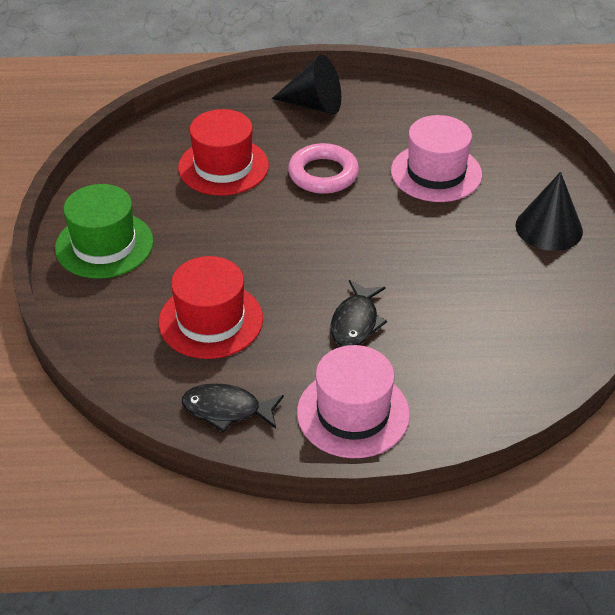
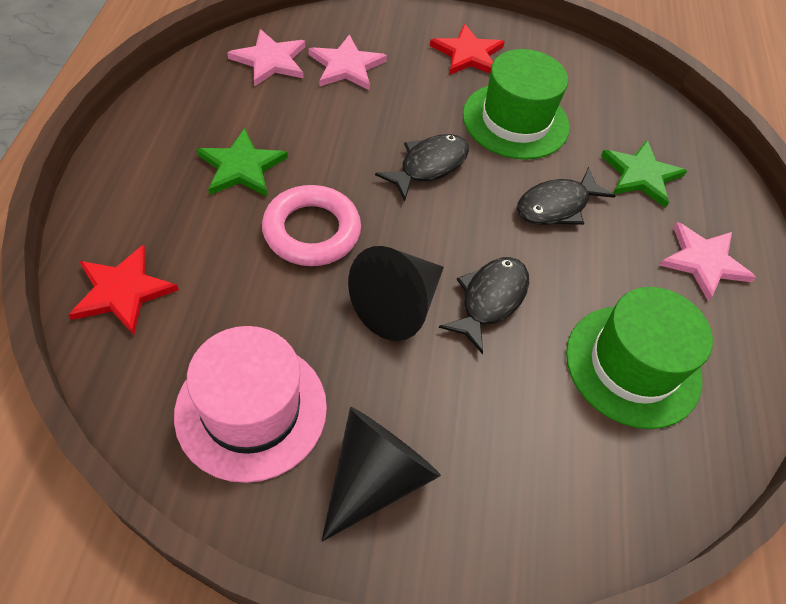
black fish: [182,383,284,432] [331,280,387,346] = 2 -> [375,134,469,201] [439,257,529,354] [517,167,615,225] = 3
green hat: [55,184,153,279] = 1 -> [463,49,570,160] [566,287,713,429] = 2
green star: none = 0 -> [196,128,288,197] [601,140,687,208] = 2
pink hat: [297,345,410,458] [391,115,482,202] = 2 -> [174,326,327,483] = 1
pink star: none = 0 -> [227,29,305,86] [308,34,387,91] [659,222,756,301] = 3
red hat: [159,256,263,359] [178,109,269,195] = 2 -> none = 0
red star: none = 0 -> [68,244,179,335] [430,24,505,75] = 2

